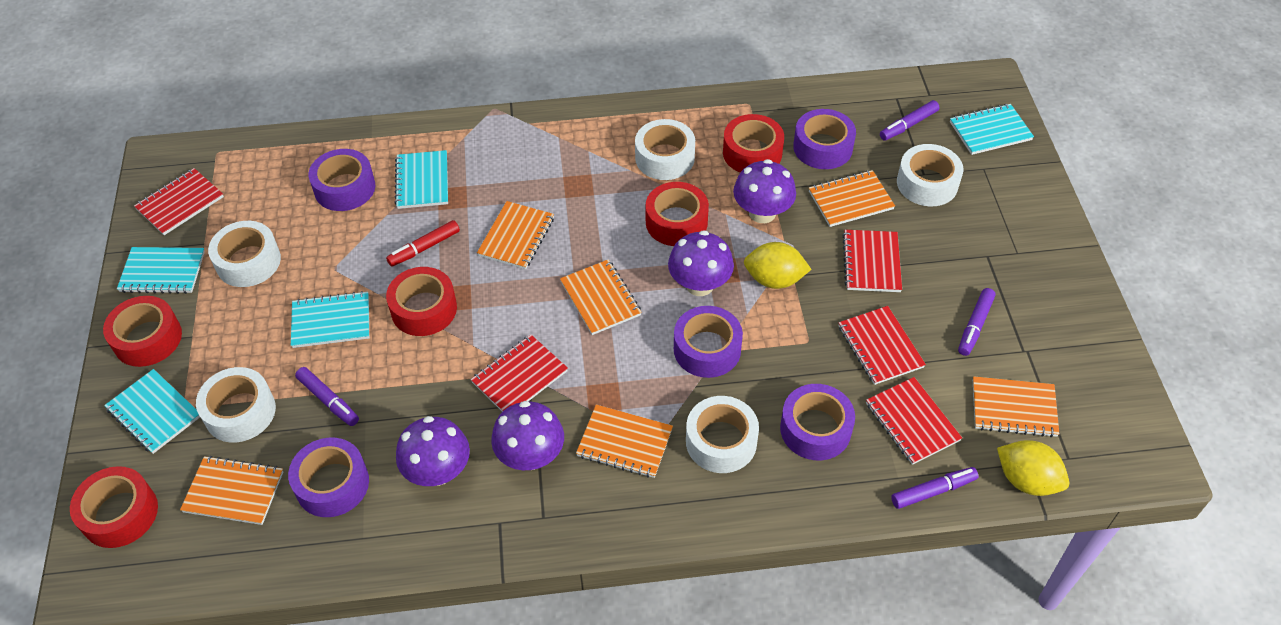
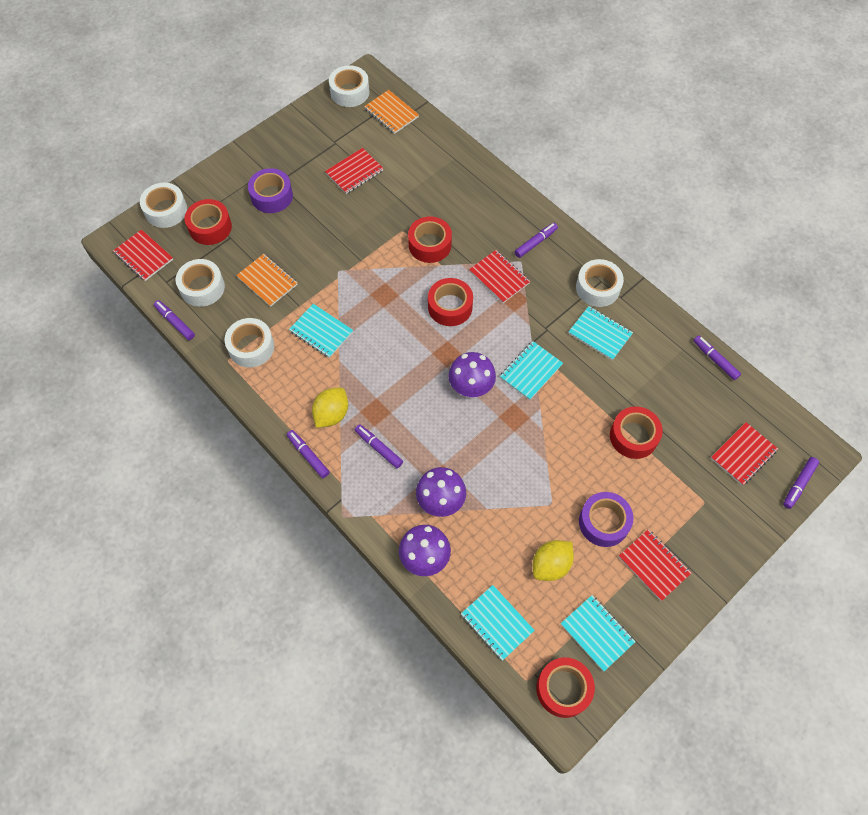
orange notebook: [180,456,283,525] [477,201,554,269] [560,259,642,335] [576,405,673,478] [809,170,895,227] [973,376,1059,437] = 6 -> [236,254,298,307] [364,90,419,134] = 2
purple marker: [295,367,359,426] [880,100,939,141] [891,467,979,509] [958,288,996,356] = 4 -> [154,300,195,340] [287,430,330,478] [355,424,403,468] [515,223,558,258] [693,335,741,380] [783,457,819,509] = 6
purple mushroom: [396,416,470,486] [491,401,564,470] [668,230,734,296] [733,159,796,223] = 4 -> [399,525,451,576] [416,467,466,517] [448,352,496,397] = 3
purple tape: [288,438,369,517] [309,149,375,211] [674,306,743,378] [780,384,855,460] [793,109,856,169] = 5 -> [248,168,293,213] [579,492,634,547] = 2
red marker: [386,220,460,267] = 1 -> none = 0

